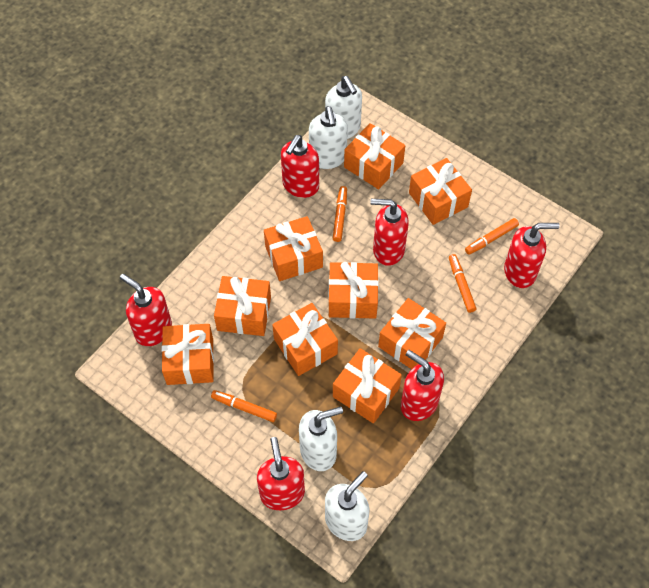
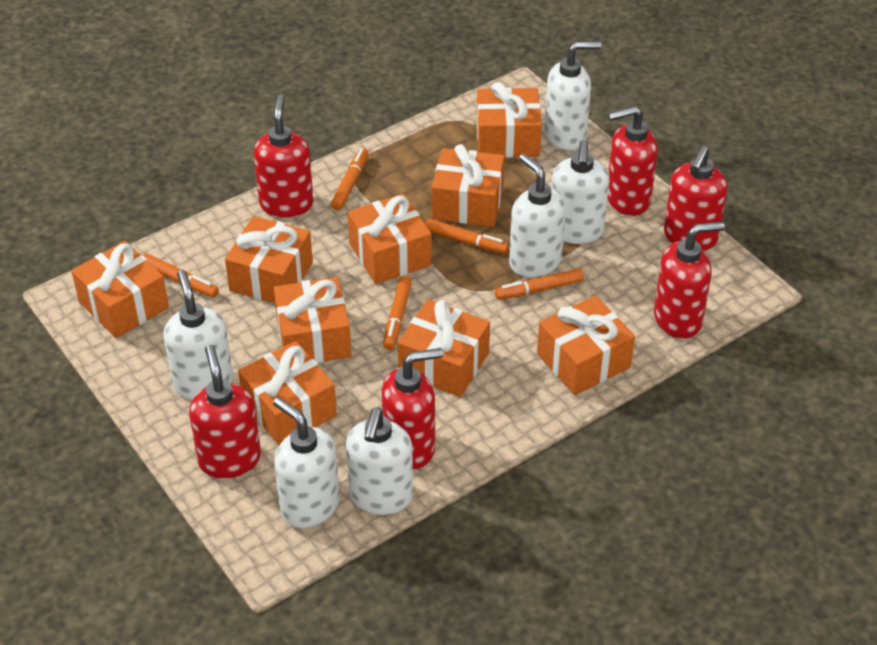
orange marker: [211,390,277,422] [333,186,347,242] [449,254,476,313] [465,218,519,255] = 4 -> [143,253,219,297] [331,148,369,210] [383,276,412,350] [425,218,509,254] [495,269,584,300] = 5
white soap dispenser: [299,406,343,471] [309,106,348,169] [325,76,362,139] [325,471,369,541] = 4 -> [164,270,233,400] [273,397,340,528] [346,407,413,515] [509,154,566,278] [544,41,602,151] [551,140,609,244] = 6

